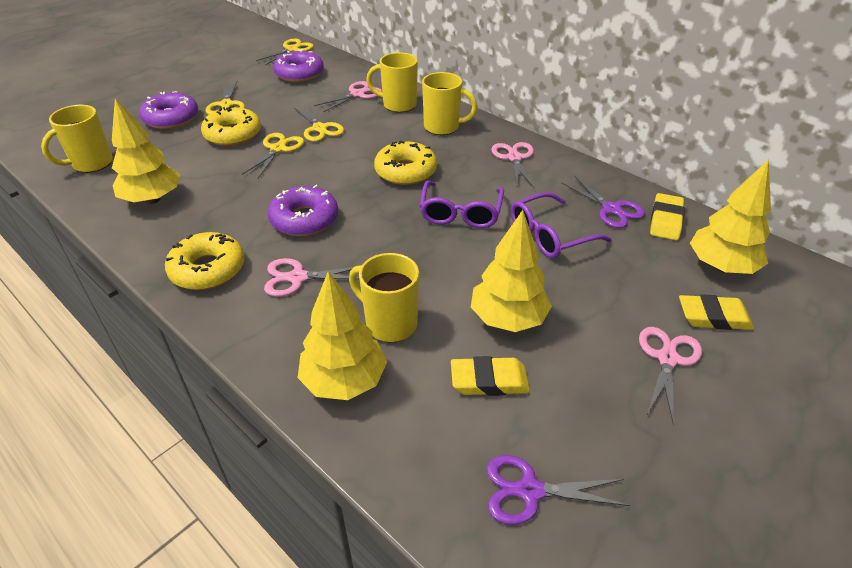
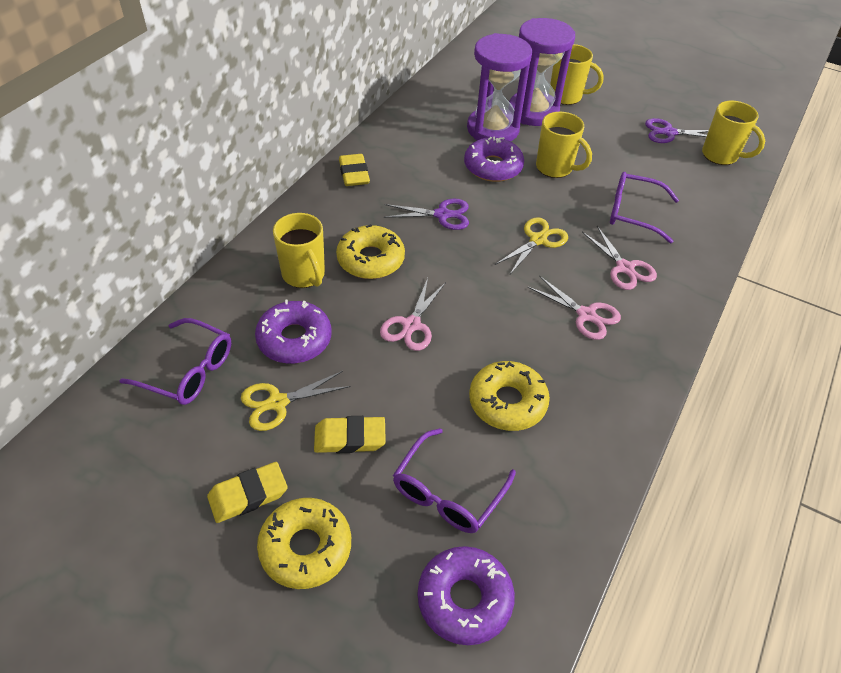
pink scissors: [264,258,359,297] [314,81,382,112] [491,142,535,189] [639,327,702,425] = 4 -> [380,278,446,351] [528,276,621,340] [582,226,657,290] = 3
purple glasses: [420,181,504,228] [511,192,611,258] = 2 -> [119,318,231,405] [393,428,516,533] [610,172,679,243] = 3
purple hourglass: none = 0 -> [467,33,532,142] [509,18,575,126] = 2
yellow scissors: [206,81,245,115] [242,133,304,178] [256,38,314,65] [294,104,344,142] = 4 -> [241,371,351,431] [495,217,568,274] = 2
yellow tree: [112,98,180,204] [298,271,387,400] [471,210,552,332] [690,160,771,274] = 4 -> none = 0

